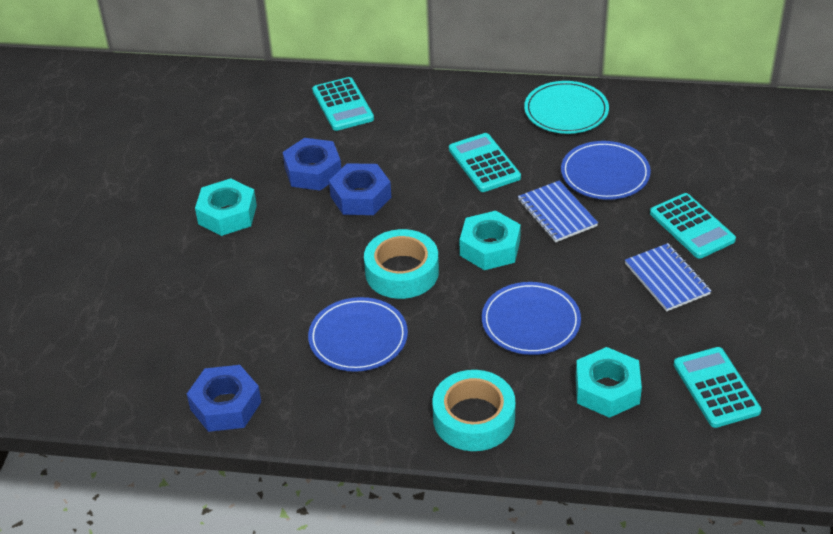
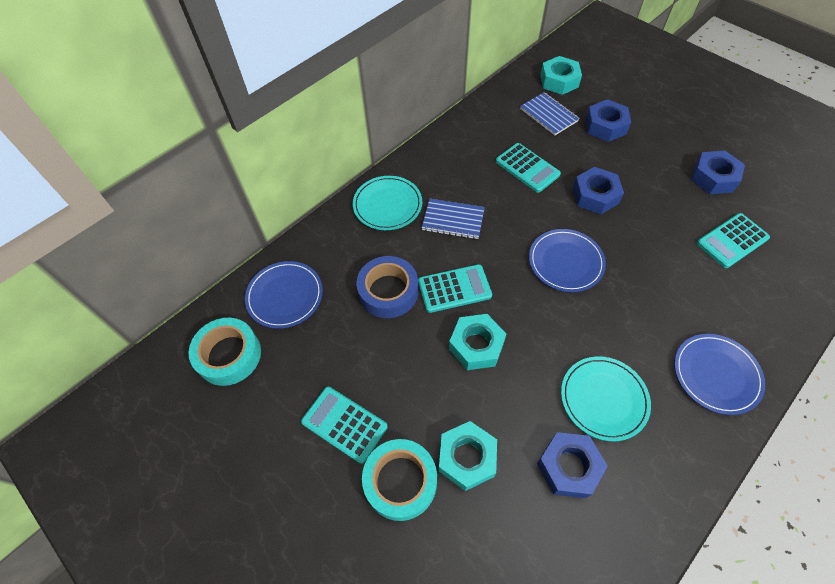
blue nut: [187,365,261,432] [283,138,341,191] [329,163,392,215] = 3 -> [537,432,608,498] [573,167,624,214] [586,99,631,142] [691,151,745,194] = 4
blue tape: none = 0 -> [356,256,418,318] = 1
turquoise plate: [524,81,609,134] = 1 -> [353,176,422,230] [561,356,651,441] = 2

